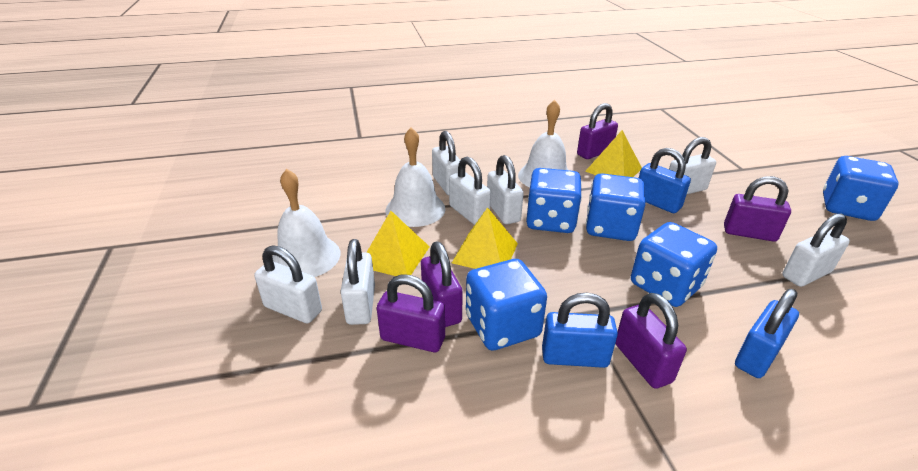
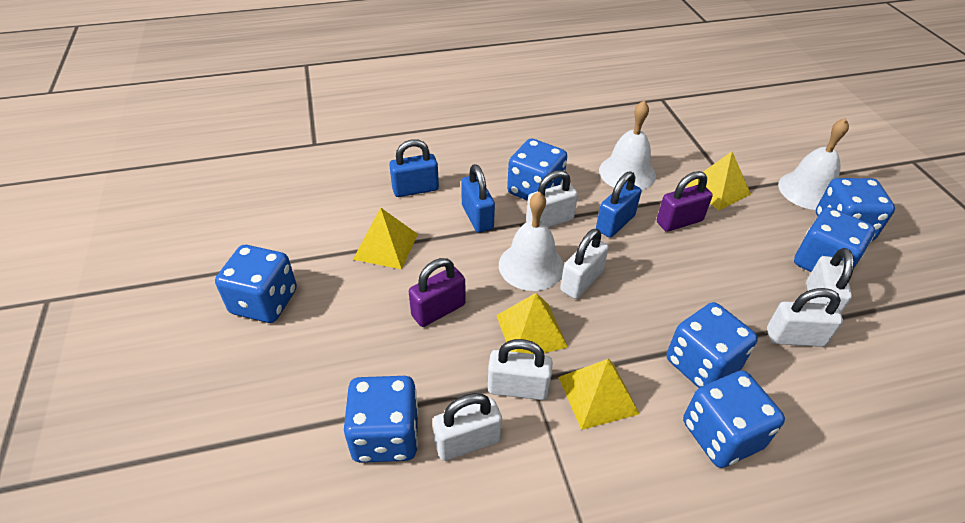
blue dice: [466,259,547,351] [526,168,582,233] [586,173,645,241] [631,222,717,307] [823,156,899,221] = 5 -> [215,245,297,323] [344,376,419,463] [507,139,567,201] [667,302,758,388] [683,371,785,468] [794,207,875,272] [816,178,895,241] = 7
purple padlock: [377,274,445,352] [421,241,463,327] [577,103,618,159] [615,293,687,389] [724,176,791,242] = 5 -> [409,258,466,327] [657,171,713,232] = 2
white padlock: [254,246,322,323] [340,239,375,325] [432,131,460,195] [449,157,491,225] [487,155,524,224] [669,137,716,195] [782,214,850,287] = 7 -> [433,393,502,461] [488,339,552,400] [526,170,578,227] [560,229,609,299] [767,288,843,347] [806,248,854,313] = 6
yellow pyramid: [366,211,430,276] [452,207,518,269] [585,130,642,177] = 3 -> [353,208,418,269] [496,293,568,354] [558,359,639,430] [687,151,751,210] = 4

